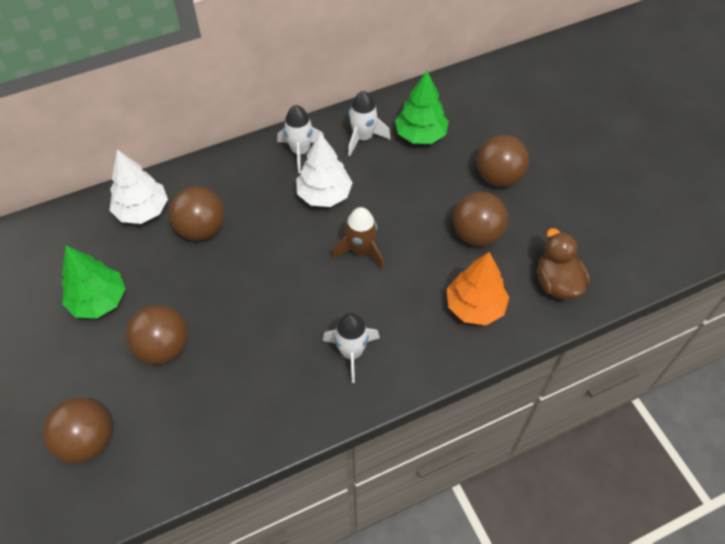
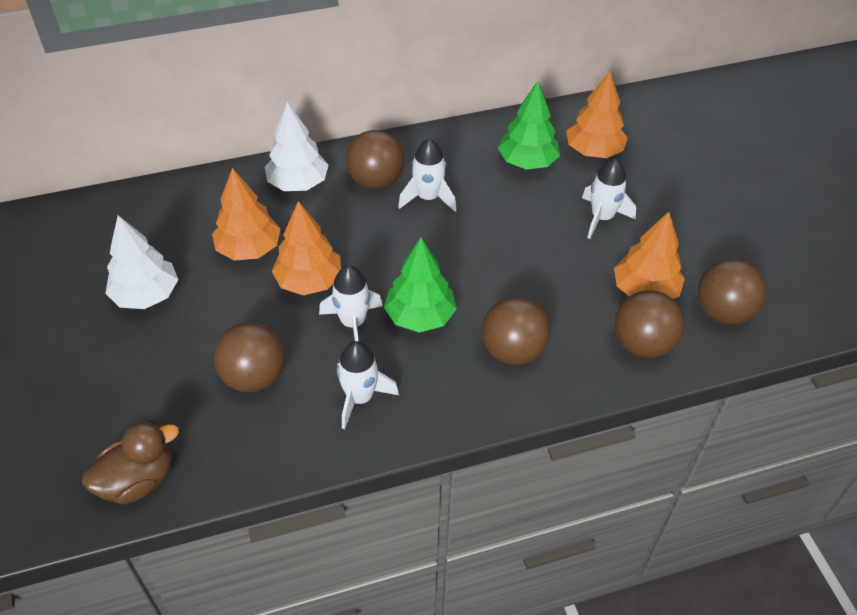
brown rocket: [332,207,384,269] = 1 -> none = 0
orange tree: [447,252,509,325] = 1 -> [212,168,281,261] [272,201,341,295] [566,71,628,158] [614,212,685,299] = 4
white rocket: [277,105,324,173] [323,313,380,383] [348,91,391,156] = 3 -> [319,265,383,341] [337,341,399,429] [398,138,456,212] [582,159,636,239] = 4

